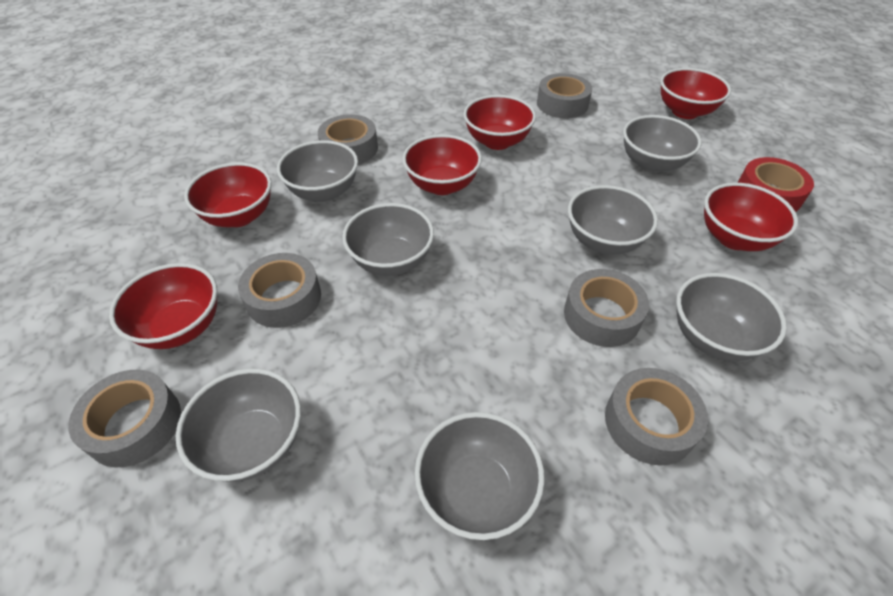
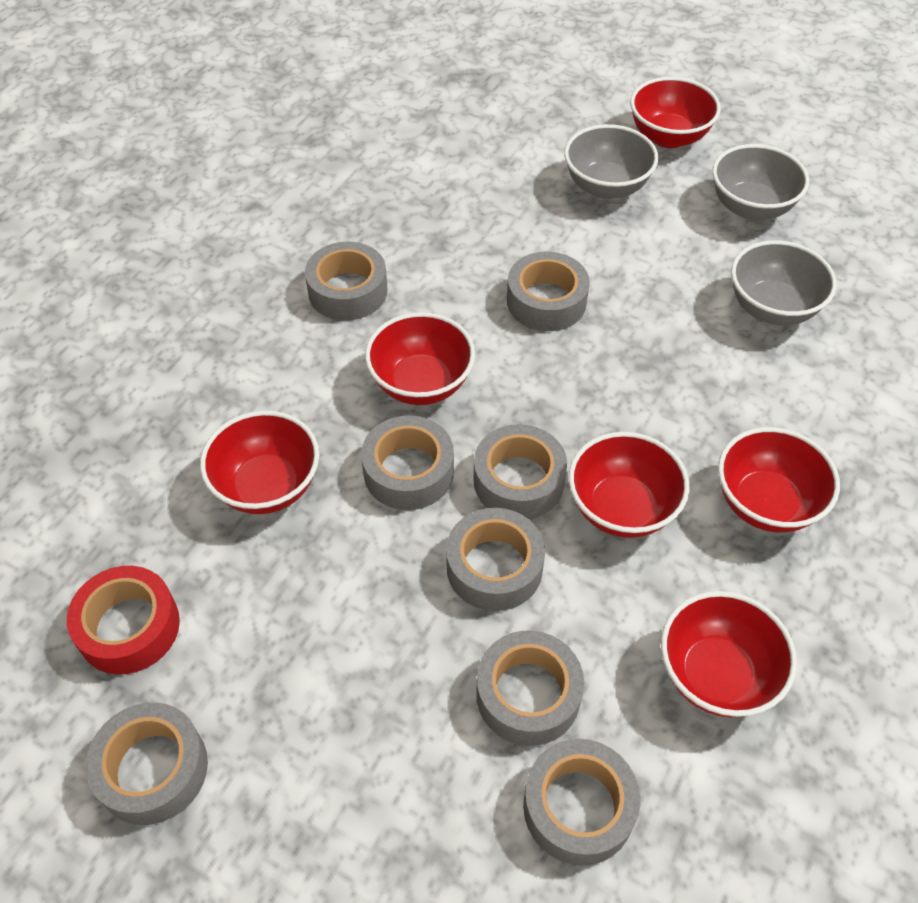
grey bowl: [176,369,301,482] [277,140,358,202] [342,203,434,276] [415,412,545,540] [568,185,658,255] [623,115,702,173] [676,273,787,361] = 7 -> [564,124,658,199] [712,144,809,220] [731,240,837,325] = 3
grey tape: [68,370,181,468] [238,253,321,328] [318,114,378,164] [537,73,592,119] [564,269,649,347] [605,368,708,466] = 6 -> [86,702,208,825] [305,242,388,320] [361,416,454,510] [446,508,545,611] [474,424,567,519] [476,630,584,746] [507,252,590,331] [523,739,640,866] = 8

